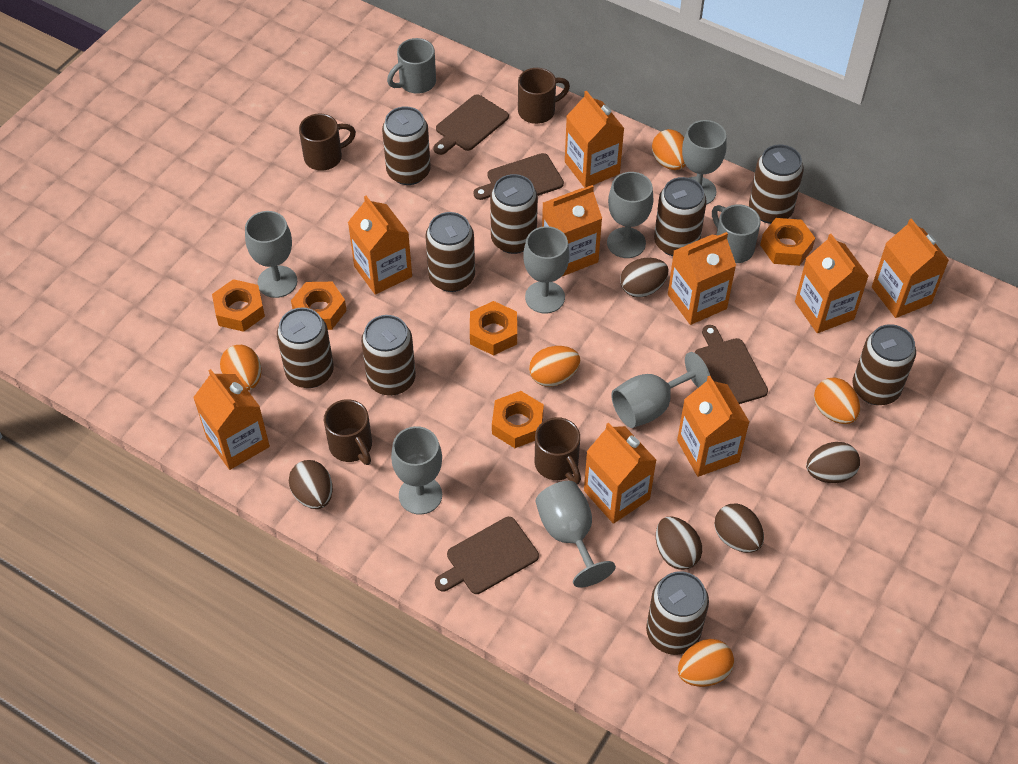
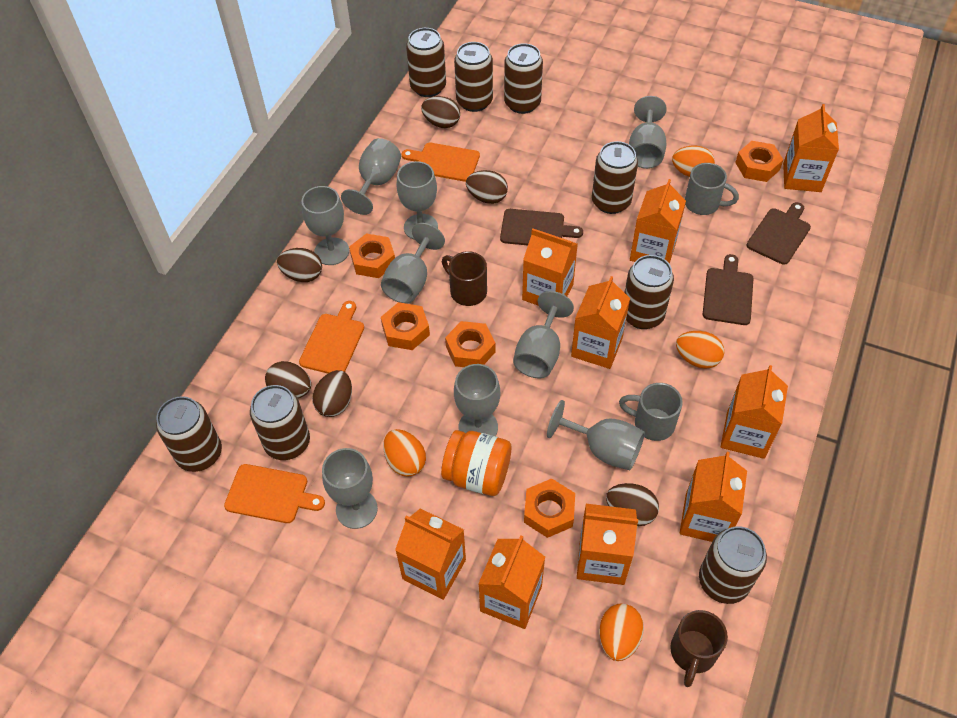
brown can: [277,307,334,388] [361,315,416,396] [382,106,431,185] [425,212,475,292] [490,174,538,254] [646,571,709,655] [654,177,707,256] [749,144,804,224] [853,324,916,405] = 9 -> [156,396,222,472] [250,385,310,460] [406,28,446,97] [454,42,493,112] [504,43,543,114] [592,141,638,214] [624,255,674,329] [699,526,767,604] = 8
brown cutting board: [433,94,509,155] [435,517,539,594] [473,153,564,200] [695,325,768,404] = 4 -> [500,209,583,245] [703,254,754,325] [747,202,811,265] = 3
brown egg: [289,460,333,509] [620,258,668,298] [656,516,702,570] [714,503,764,553] [806,442,860,483] = 5 -> [265,361,311,398] [277,248,322,282] [312,370,352,417] [421,96,460,128] [466,170,508,204] [606,483,659,526] = 6
brown mug: [299,113,356,171] [324,399,372,465] [518,68,570,124] [535,417,581,485] = 4 -> [442,251,487,306] [670,610,728,687] = 2
grey goblet: [245,211,297,298] [391,426,442,515] [523,226,570,313] [536,481,616,588] [607,172,653,258] [611,352,710,428] [682,120,727,205] = 7 -> [302,186,349,265] [322,448,378,529] [341,138,401,215] [381,223,445,304] [397,161,438,240] [454,364,500,436] [513,291,574,378] [547,400,645,470] [629,96,667,169] = 9
orange cutting board: none = 0 -> [224,464,325,523] [299,301,364,374] [401,143,480,182] = 3
orange egg: [220,345,261,390] [529,346,580,387] [652,129,686,170] [678,639,734,687] [814,377,860,424] = 5 -> [383,429,426,477] [599,604,644,661] [672,146,715,177] [676,331,724,369] = 4
orange jar: none = 0 -> [441,430,511,496] = 1

